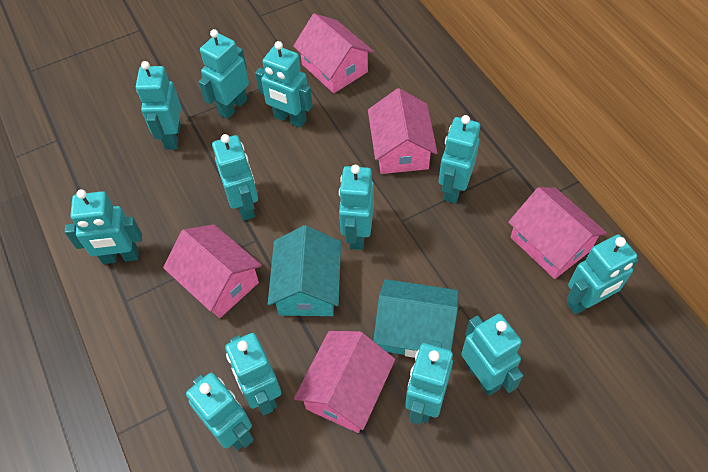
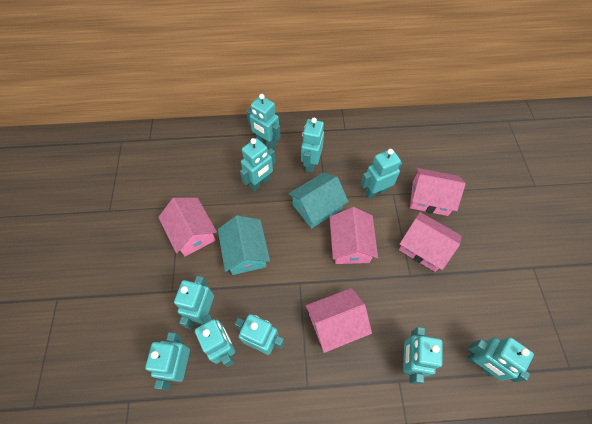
turquoise robot: [65,189,142,264] [136,61,181,150] [186,373,254,450] [198,29,249,119] [212,134,258,221] [225,333,281,416] [255,41,313,128] [339,165,374,250] [405,340,453,425] [439,115,480,204] [461,314,523,396] [567,234,638,315] = 12 -> [145,332,190,390] [174,276,214,329] [195,314,235,367] [235,314,284,355] [240,138,276,191] [247,94,281,149] [301,118,324,173] [361,149,402,199] [403,327,442,385] [467,337,534,382] = 10

